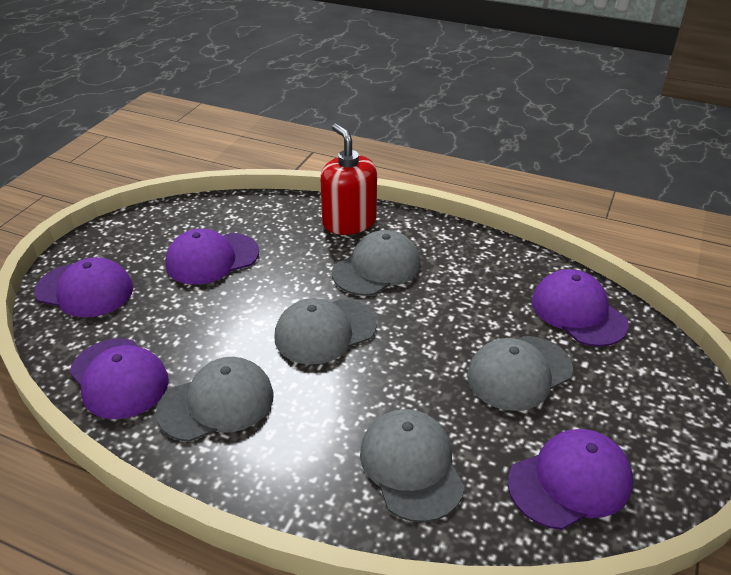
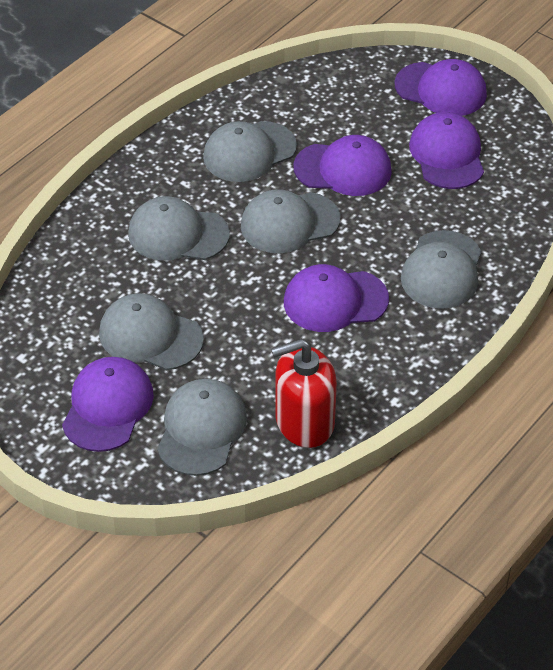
grey cap: [156,357,274,442] [275,298,377,365] [332,230,421,296] [360,409,465,523] [467,336,573,411] = 5 -> [99,293,204,370] [128,196,230,260] [157,379,247,476] [203,121,297,182] [241,189,341,253] [401,230,482,309] = 6

